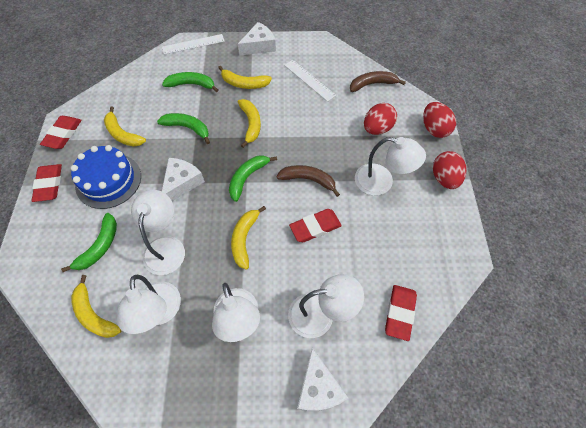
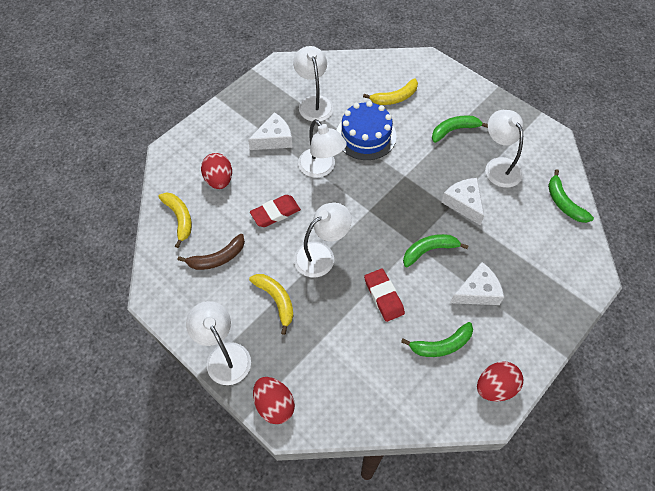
brown banana: [276,165,340,197] [350,71,406,92] = 2 -> [178,234,245,270] = 1
red eraser: [31,164,62,202] [40,116,82,149] [289,209,342,242] [385,285,417,341] = 4 -> [250,195,301,227] [364,269,405,322] = 2
white ruler: [162,34,225,55] [284,60,336,102] = 2 -> none = 0
yellow banana: [71,275,122,338] [104,106,146,147] [218,66,272,89] [231,206,266,270] [238,99,261,148] = 5 -> [158,193,192,248] [249,274,293,335] [363,79,418,105] = 3

